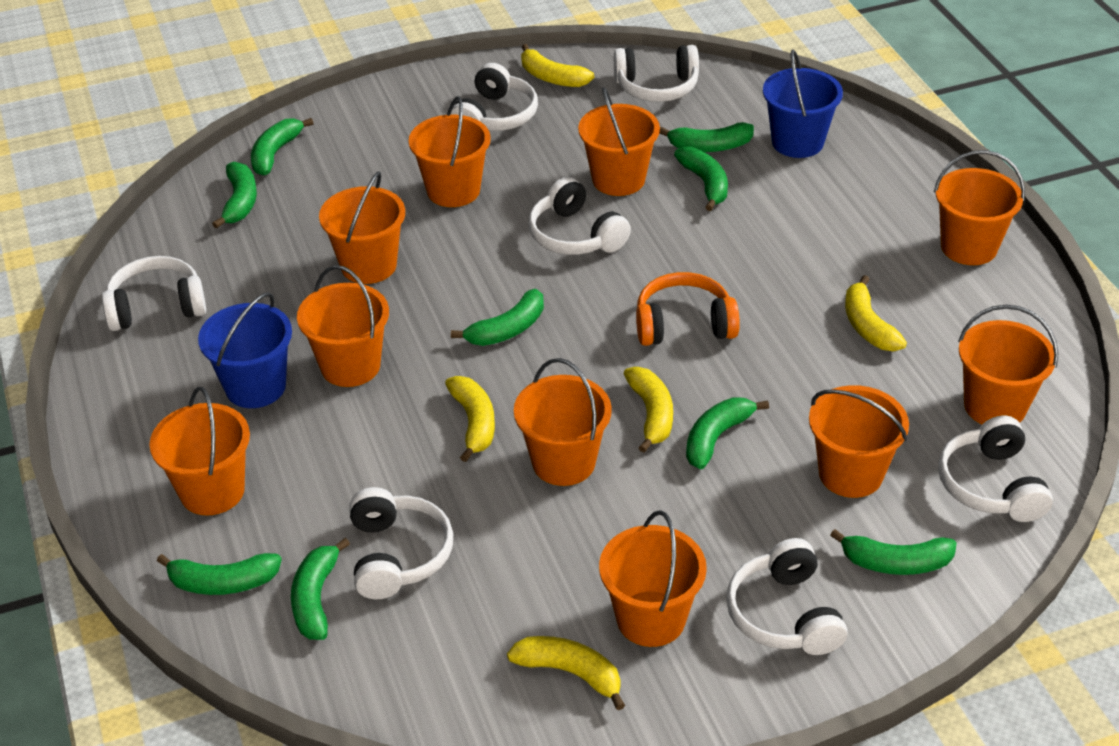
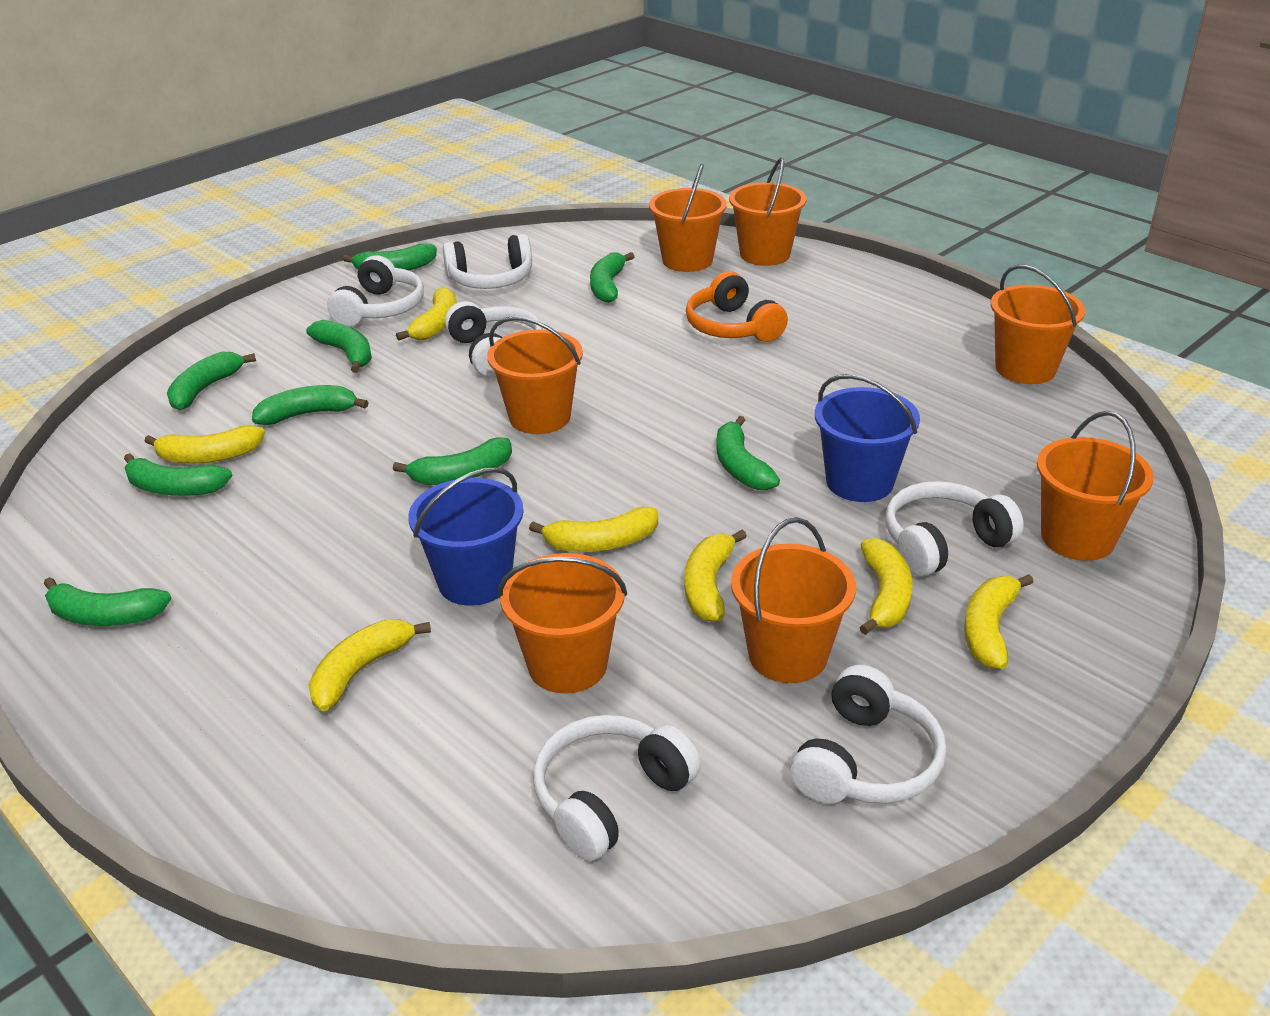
orange bucket: [149,387,250,516] [297,265,389,387] [319,171,405,284] [409,96,491,207] [514,358,612,486] [578,87,660,196] [599,510,707,647] [809,385,909,498] [934,150,1025,265] [958,305,1058,424] = 10 -> [487,316,583,434] [498,553,627,693] [649,164,727,272] [729,158,807,266] [731,517,856,683] [991,265,1085,384] [1037,411,1154,561] = 7
white headphones: [102,256,206,331] [349,487,453,599] [451,63,538,131] [528,177,631,255] [614,45,699,102] [726,538,848,655] [938,416,1053,522] = 7 -> [327,255,424,327] [443,234,532,289] [445,301,543,376] [533,715,701,861] [790,665,947,804] [886,481,1024,576] = 6
yellow banana: [445,376,495,462] [507,636,625,710] [521,44,594,87] [623,367,673,453] [845,275,907,351] = 5 -> [145,425,265,463] [309,619,431,711] [396,287,456,340] [529,507,658,552] [684,530,747,622] [859,538,913,635] [964,574,1034,669] = 7

